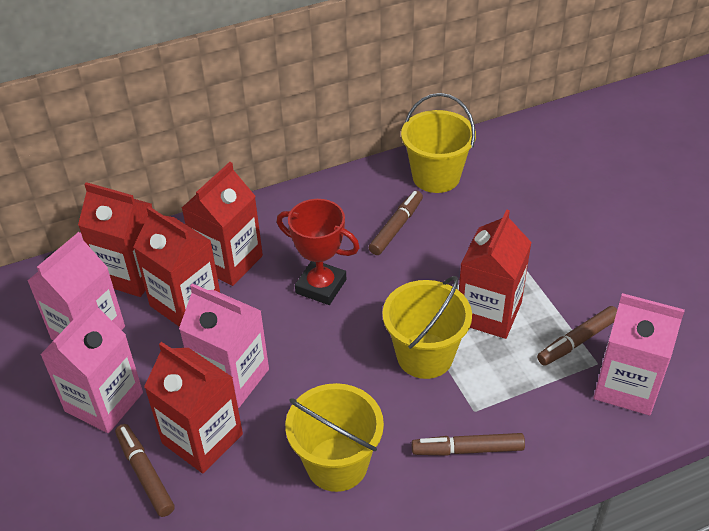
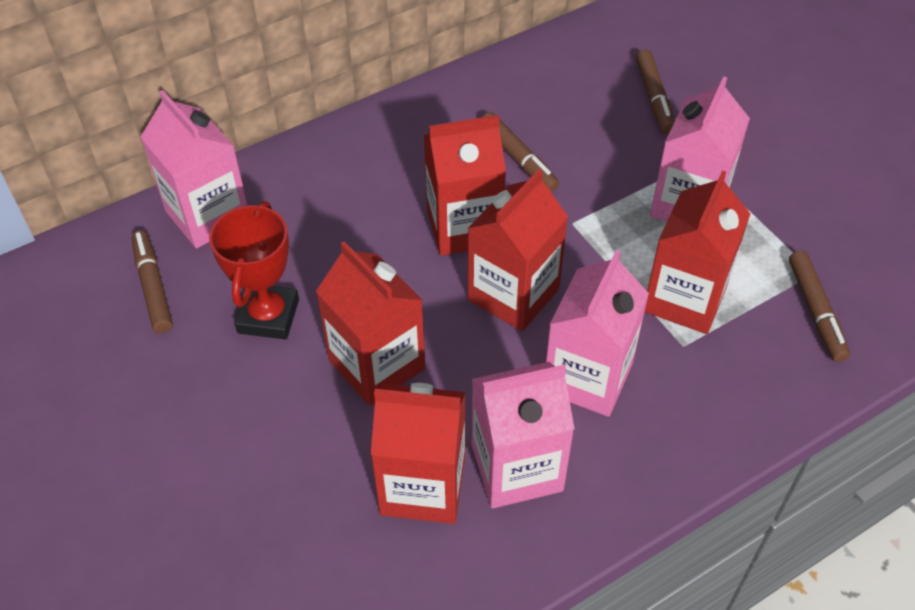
yellow bucket: [285,383,384,492] [382,276,472,379] [401,93,476,193] = 3 -> none = 0

